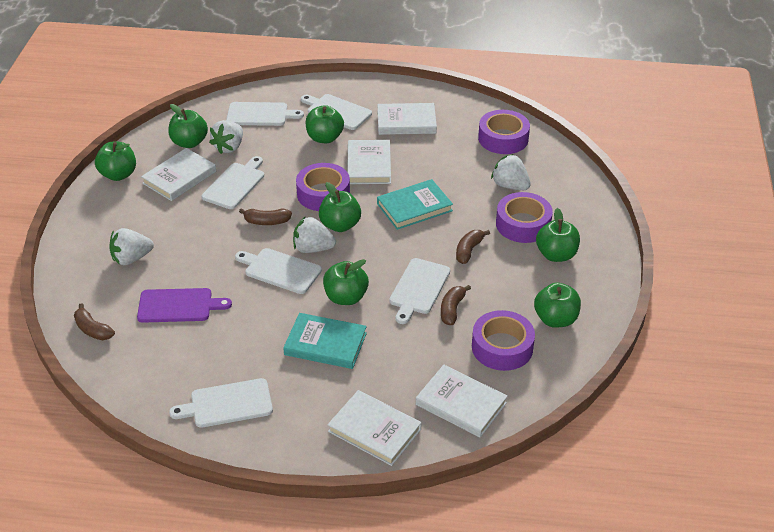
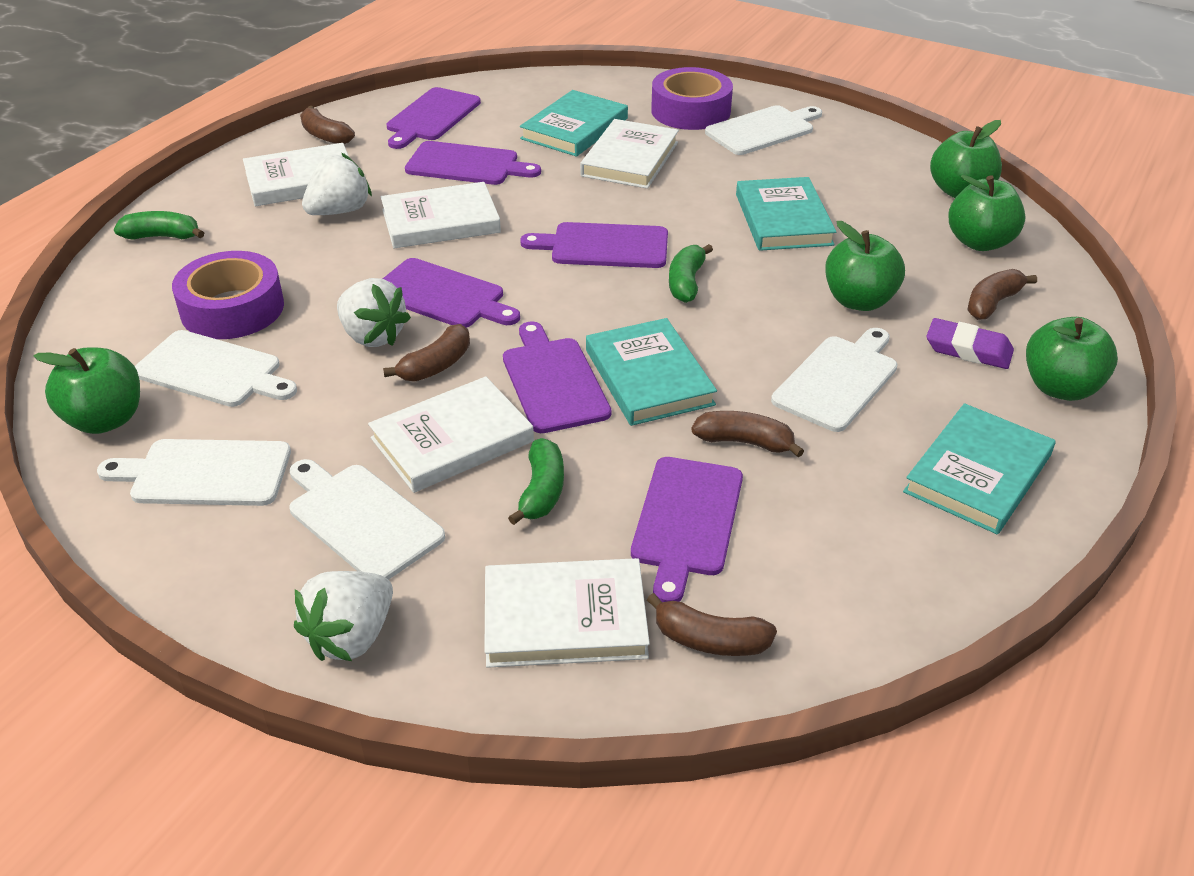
brown banana: [74,303,115,340] [239,208,292,225] [441,285,471,325] [456,230,490,264] = 4 -> [300,106,355,144] [383,324,470,382] [647,593,777,656] [691,411,804,457] [967,269,1037,320] = 5
green apple: [95,142,136,181] [168,104,208,148] [306,105,344,144] [319,182,361,232] [323,259,369,305] [534,282,581,328] [536,208,580,262] = 7 -> [34,347,140,434] [825,221,905,311] [930,120,1002,198] [948,175,1026,251] [1026,317,1118,401] = 5
green banana: none = 0 -> [114,211,204,240] [508,438,564,525] [669,244,713,303] = 3
purple cutting board: [137,288,232,323] = 1 -> [383,258,520,328] [387,87,481,149] [405,141,541,185] [503,321,611,433] [520,222,668,268] [631,457,743,602] = 6
purple eraser: none = 0 -> [926,318,1014,369] = 1
purple tape: [296,163,350,211] [472,310,535,371] [478,110,530,154] [496,192,553,243] = 4 -> [172,251,284,339] [651,67,733,130] = 2
turquoise book: [283,313,367,369] [377,179,453,230] = 2 -> [520,90,628,157] [586,318,717,426] [736,177,836,251] [903,403,1056,534] = 4
white cutting board: [169,378,273,428] [202,156,264,209] [226,102,304,126] [235,248,322,294] [301,94,372,130] [389,258,450,324] = 6 -> [97,439,291,506] [135,330,297,407] [289,459,445,580] [705,105,822,155] [771,328,898,432] = 5
white strawberry: [109,228,154,265] [209,120,243,154] [293,217,336,253] [491,154,531,190] = 4 -> [294,571,393,661] [302,153,372,215] [337,278,411,347] = 3

